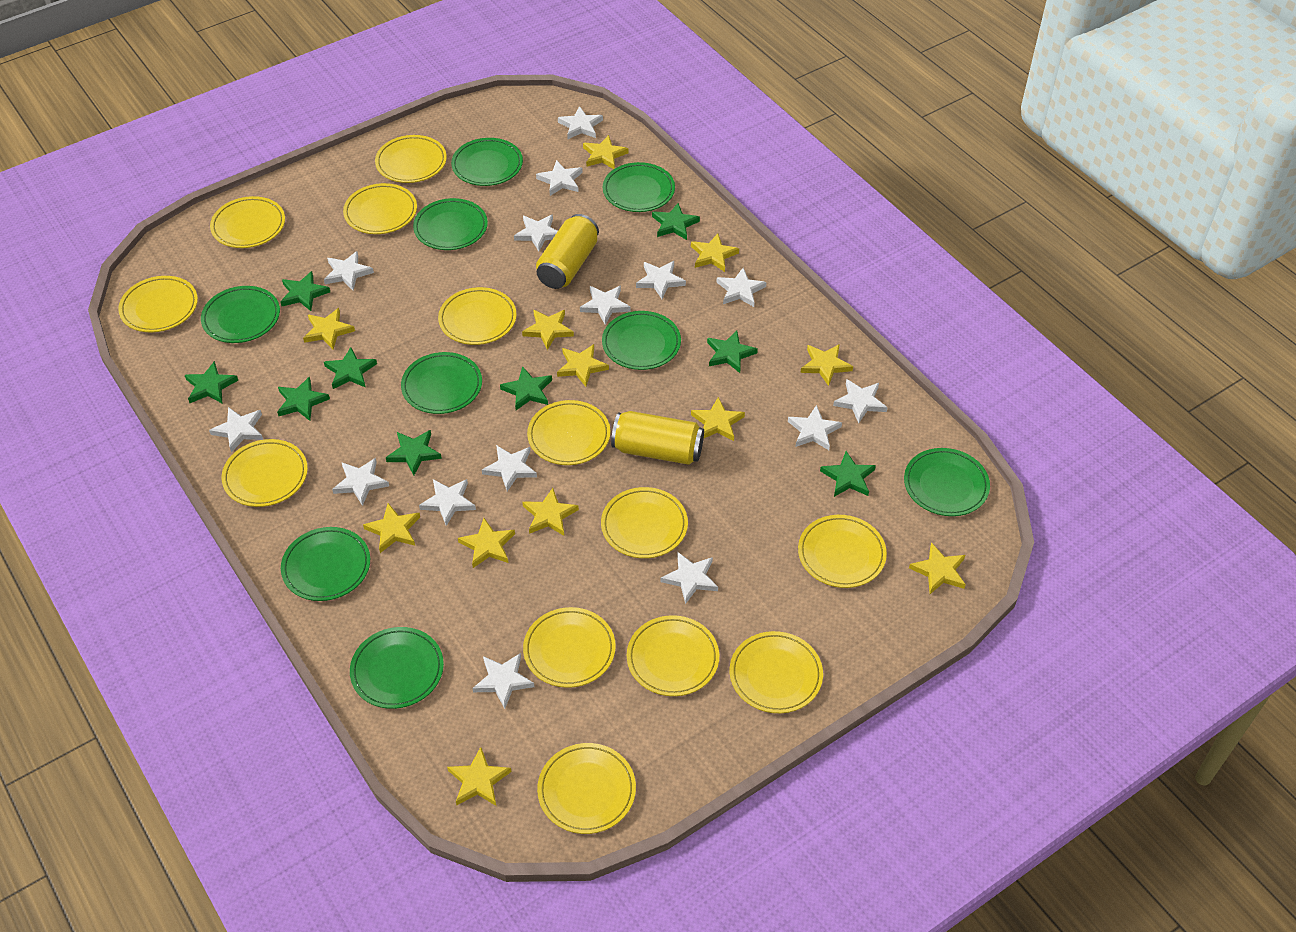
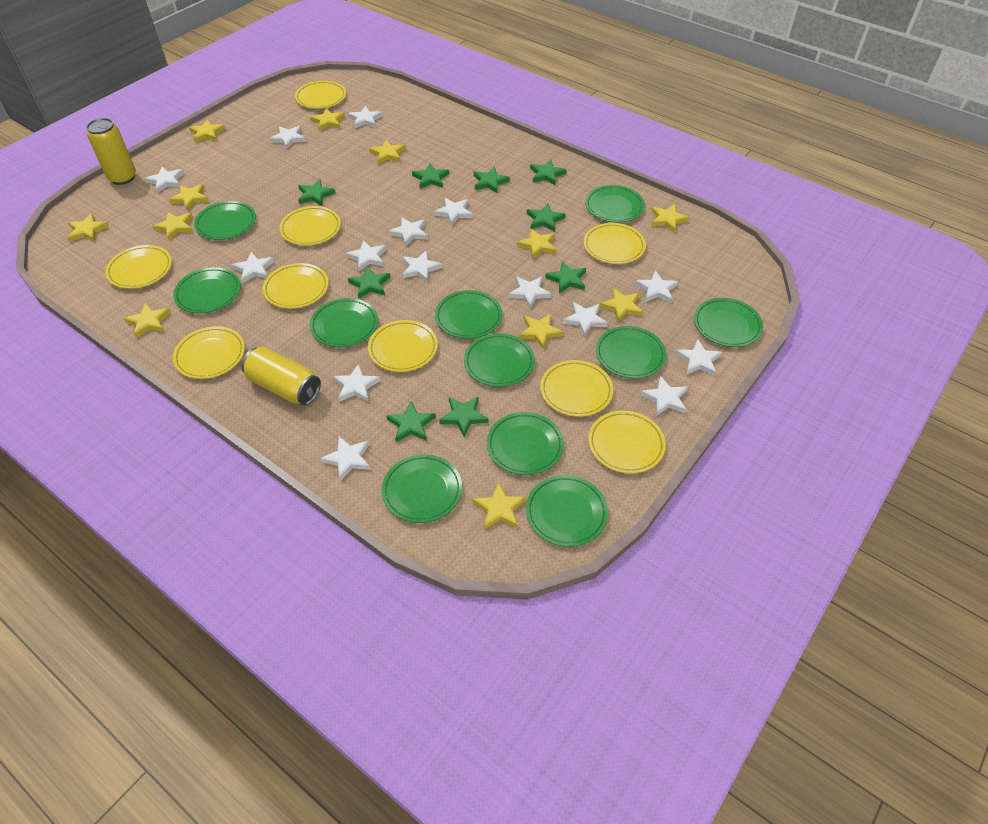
green plate: [201,286,280,343] [281,527,370,601] [350,627,444,709] [401,352,482,414] [413,198,488,250] [451,138,523,186] [602,311,681,370] [603,162,675,212] [904,448,990,516] = 9 -> [173,267,241,313] [194,201,256,240] [310,298,378,347] [382,454,462,523] [435,290,502,339] [464,333,535,387] [487,412,564,475] [526,475,608,547] [585,185,645,223] [596,326,666,379] [694,298,763,347] = 11
yellow plate: [118,276,198,332] [210,196,285,248] [222,439,308,507] [343,183,417,234] [375,135,447,183] [438,287,517,345] [523,607,616,688] [527,400,610,465] [537,743,636,834] [601,487,688,558] [627,615,719,696] [730,631,823,713] [798,515,887,588] = 13 -> [105,245,172,289] [173,326,245,379] [262,263,329,309] [279,206,341,246] [295,81,346,109] [368,320,438,372] [540,360,613,417] [584,223,646,264] [588,411,666,474] = 9

